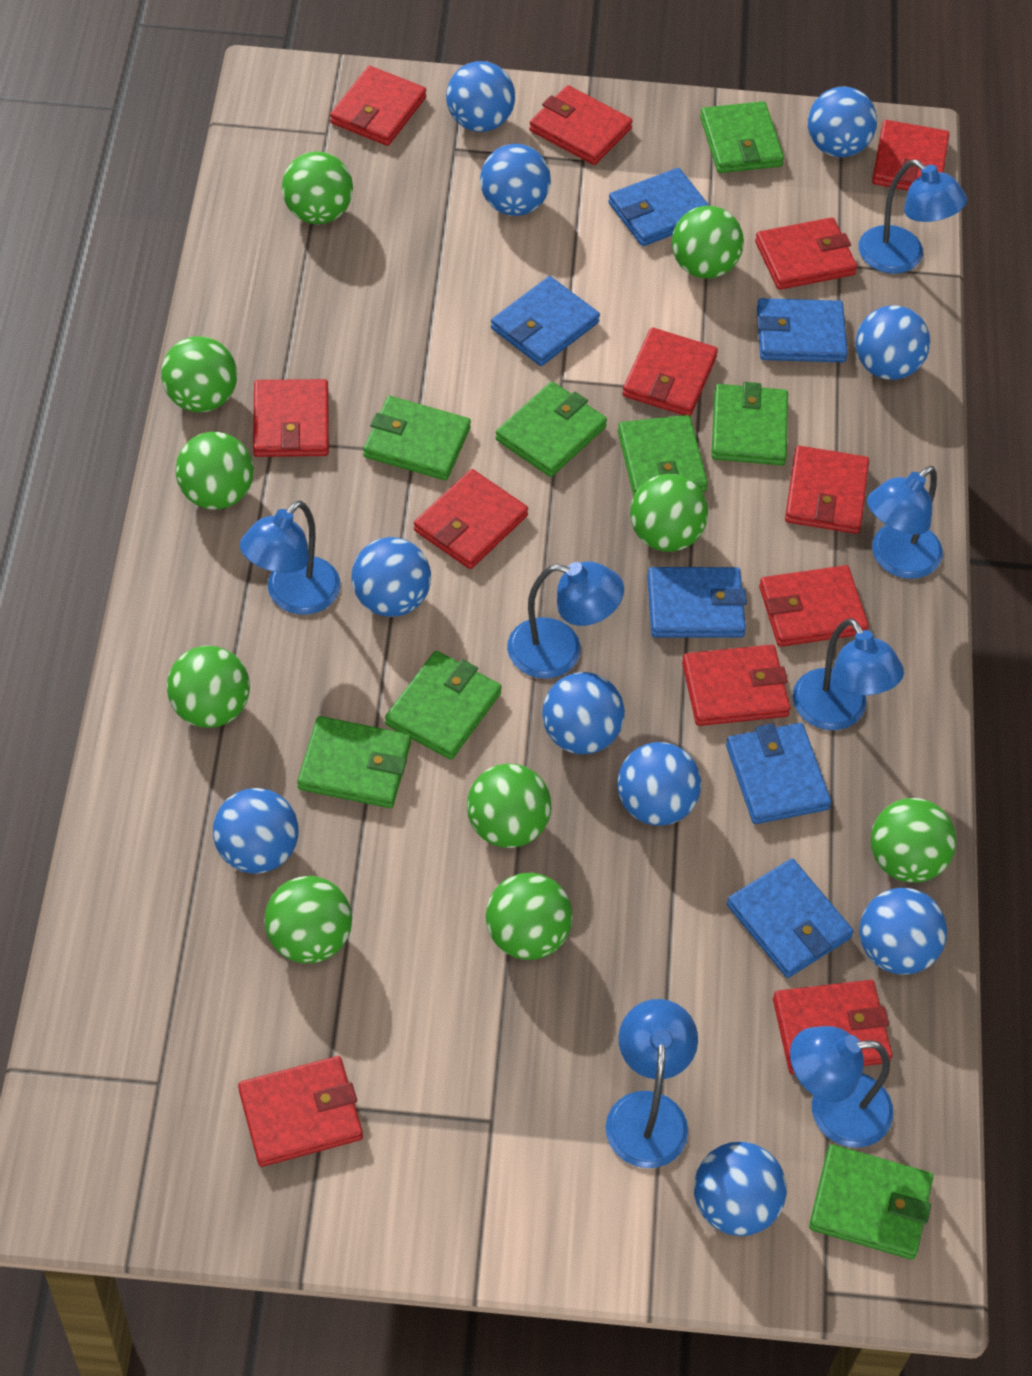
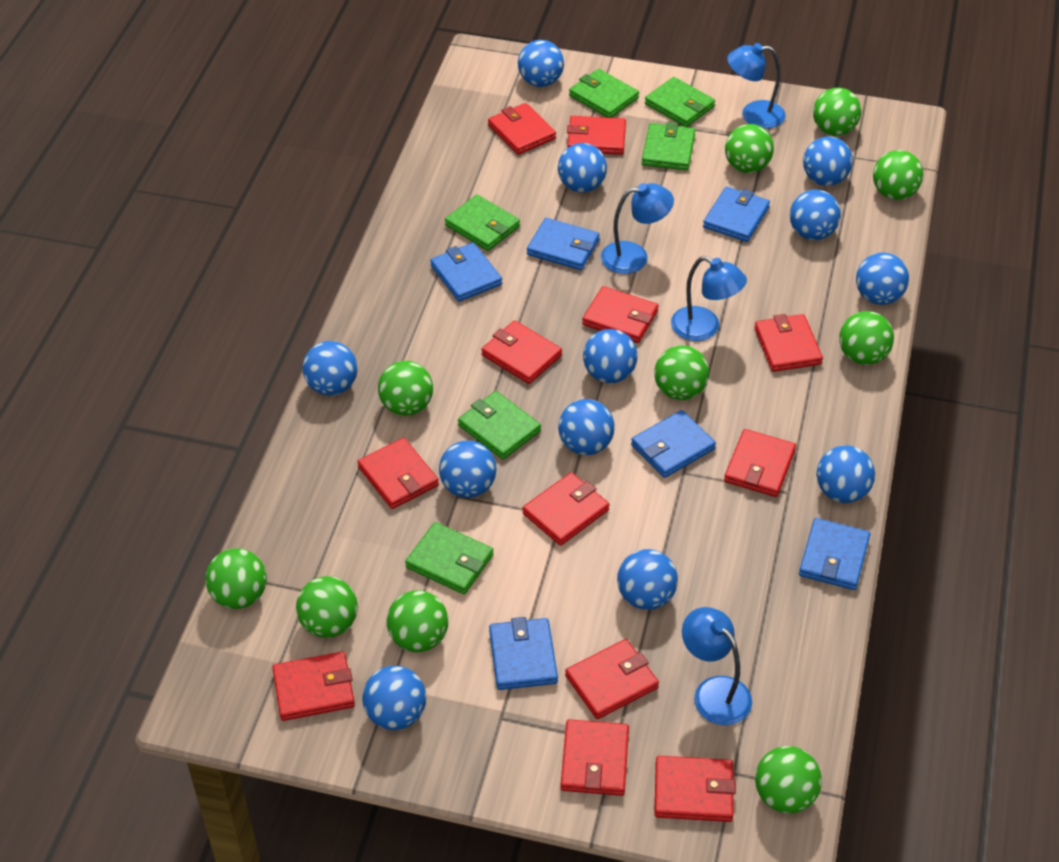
blue ball: [213,788,298,874] [352,537,431,617] [446,61,515,132] [480,144,551,216] [542,672,625,754] [617,742,701,826] [694,1142,787,1236] [808,86,877,157] [856,305,930,380] [859,888,947,975] = 10 -> [303,341,358,396] [362,666,426,730] [439,440,497,498] [518,40,564,87] [558,143,607,193] [558,399,615,455] [583,329,637,383] [617,549,678,610] [790,189,841,240] [803,136,853,186] [817,445,875,503] [856,252,909,305] = 12
blue lamp: [240,500,340,615] [507,562,624,679] [606,999,698,1168] [790,1026,893,1148] [793,618,904,730] [858,160,967,274] [867,466,943,579] = 7 -> [601,183,674,274] [671,256,747,341] [682,607,752,725] [727,43,786,129] = 4
green wallet: [297,716,411,808] [363,396,471,480] [385,651,502,760] [495,381,607,477] [618,415,708,496] [700,101,784,173] [711,382,788,465] [809,1144,933,1260] = 8 -> [405,522,494,594] [445,195,520,251] [458,391,541,459] [569,69,639,118] [642,122,695,170] [645,77,715,127] = 6

